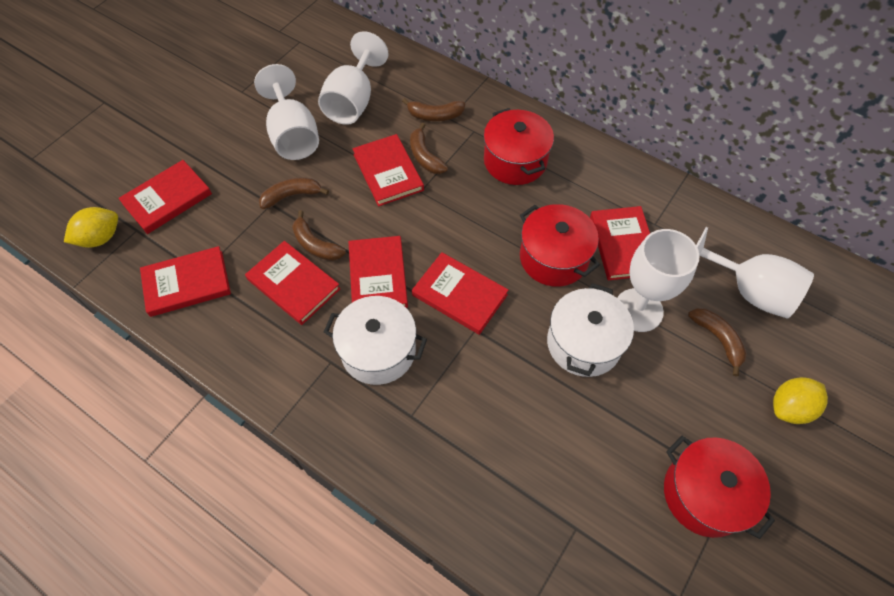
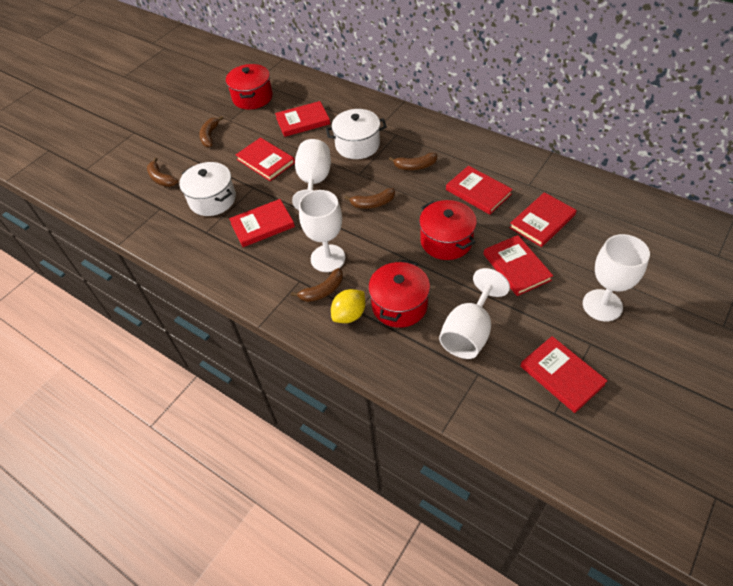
yellow lemon: [64,207,118,248] [773,377,828,424] = 2 -> [331,289,365,323] = 1

